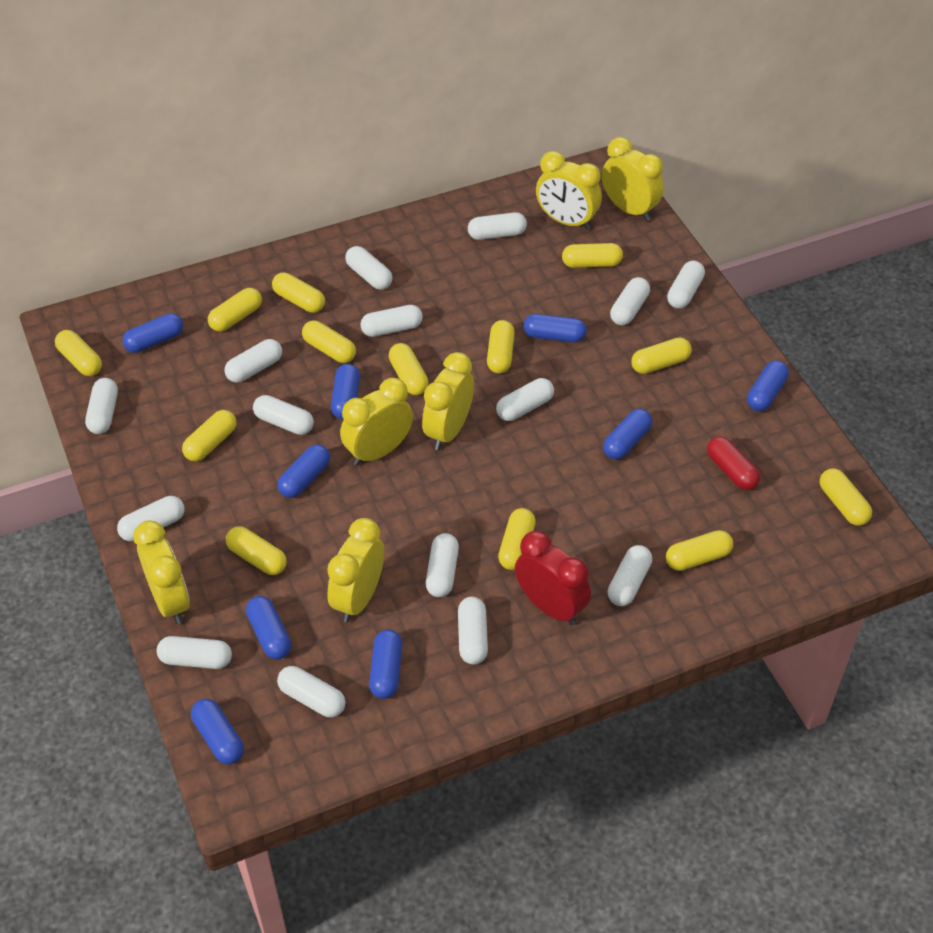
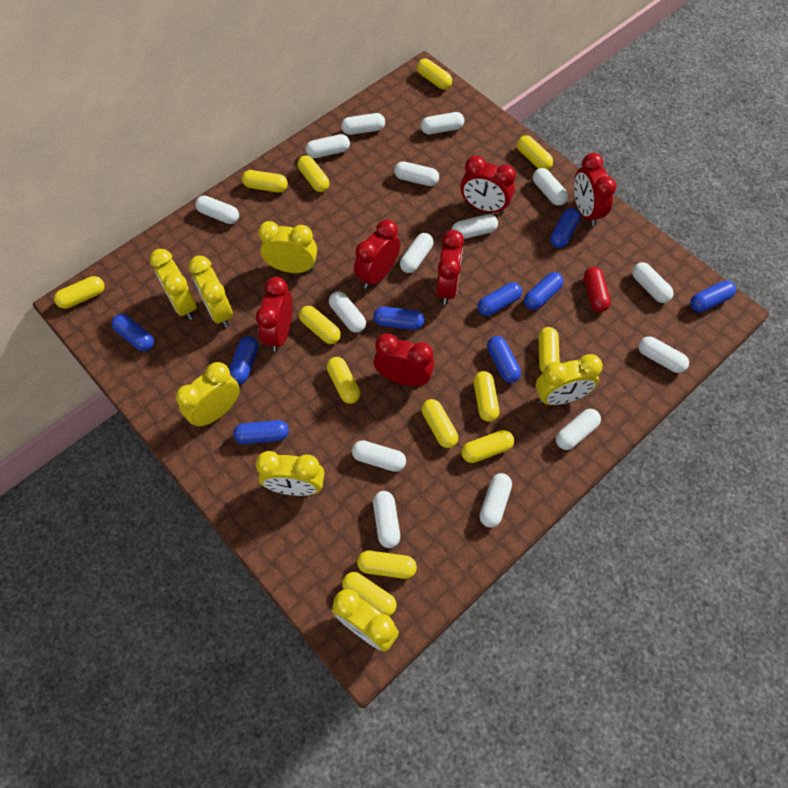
red clock: [515,531,591,625] = 1 -> [256,277,293,352] [354,219,400,289] [373,334,435,386] [436,230,464,305] [461,155,516,214] [574,153,616,226] = 6
yellow clock: [133,520,190,624] [327,518,384,622] [340,378,413,466] [422,352,474,450] [536,151,602,230] [602,137,664,221] = 6 -> [150,249,197,320] [176,362,239,427] [189,256,233,327] [256,451,324,496] [258,221,317,273] [332,589,399,652] [536,354,603,405] = 7

